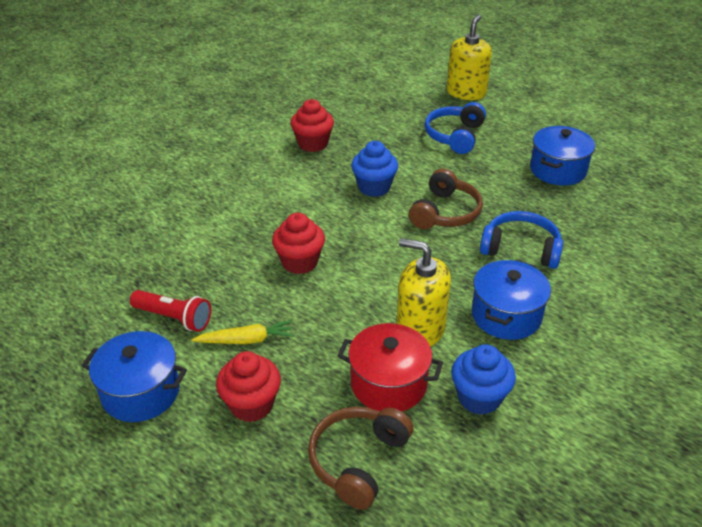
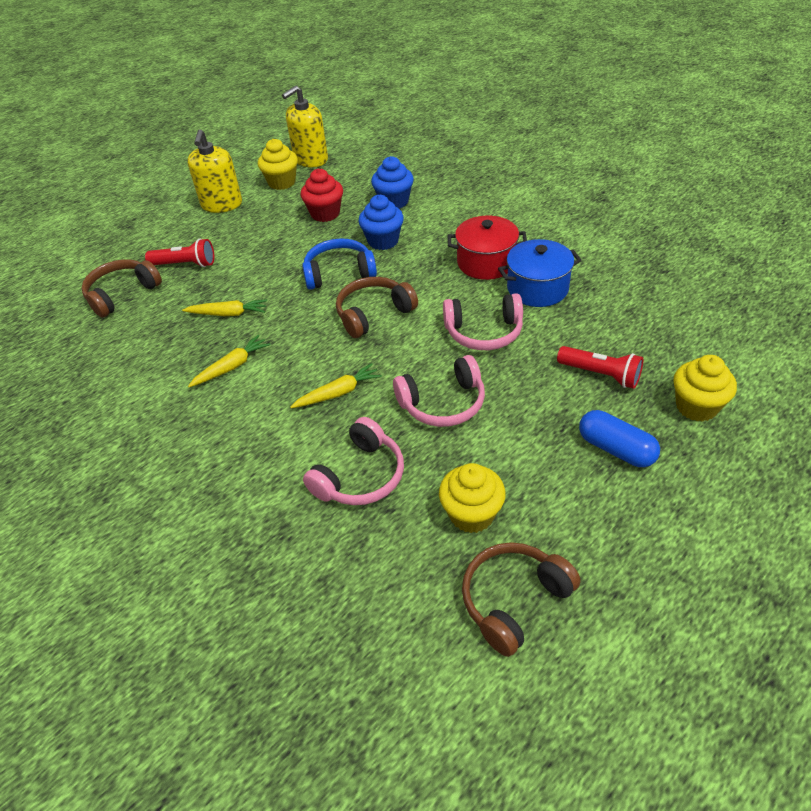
blue capsule: none = 0 -> [579,410,660,467] = 1
blue headphones: [425,102,486,154] [480,211,563,269] = 2 -> [302,238,377,290] = 1
blue pot: [81,331,187,422] [472,260,551,340] [530,126,595,186] = 3 -> [498,239,582,307] = 1
brown headphones: [308,407,413,510] [409,169,483,229] = 2 -> [81,259,162,318] [336,277,418,338] [462,542,581,657] = 3
pink headphones: none = 0 -> [303,417,404,505] [393,355,485,427] [443,293,523,350] = 3
red cupcake: [216,351,281,422] [272,213,325,274] [290,99,334,152] = 3 -> [301,169,343,222] = 1
red flashlight: [130,290,211,332] = 1 -> [145,239,214,267] [557,346,643,389] = 2
yellow carrot: [192,320,295,344] = 1 -> [182,299,267,316] [188,335,270,387] [290,363,382,408] = 3
yellow cupcake: none = 0 -> [258,139,298,190] [439,463,506,533] [673,355,737,422] = 3

